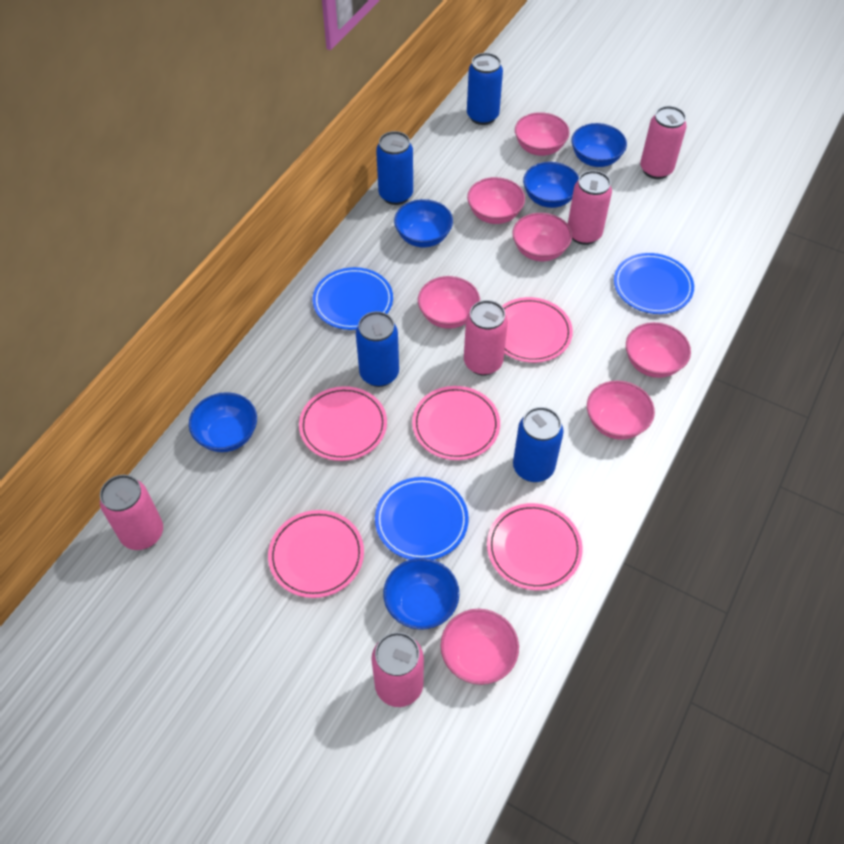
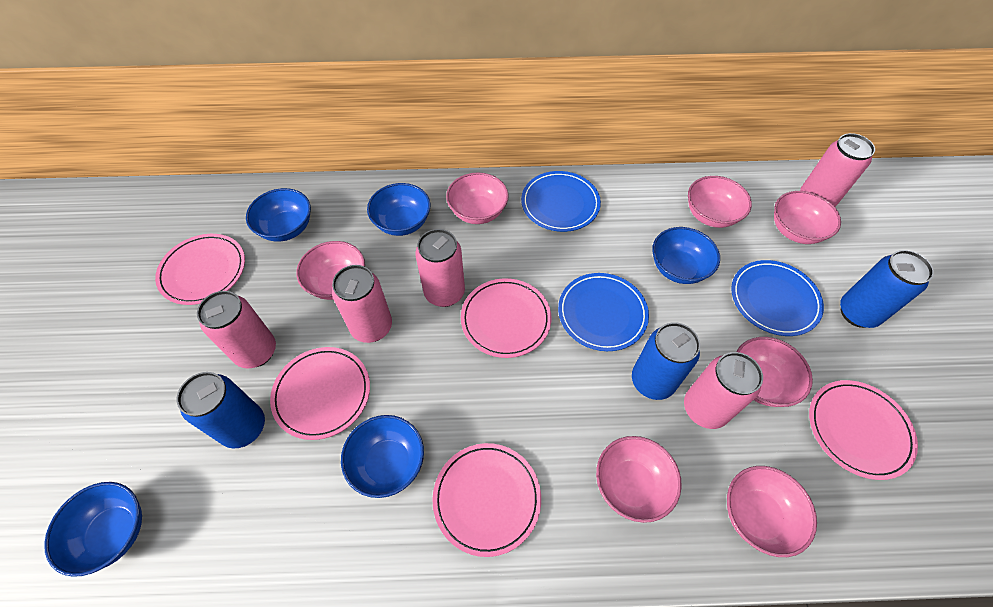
blue can: [356,311,399,387] [376,131,413,205] [467,53,503,125] [513,407,564,482] = 4 -> [177,372,265,449] [632,322,700,400] [840,250,934,328] = 3

